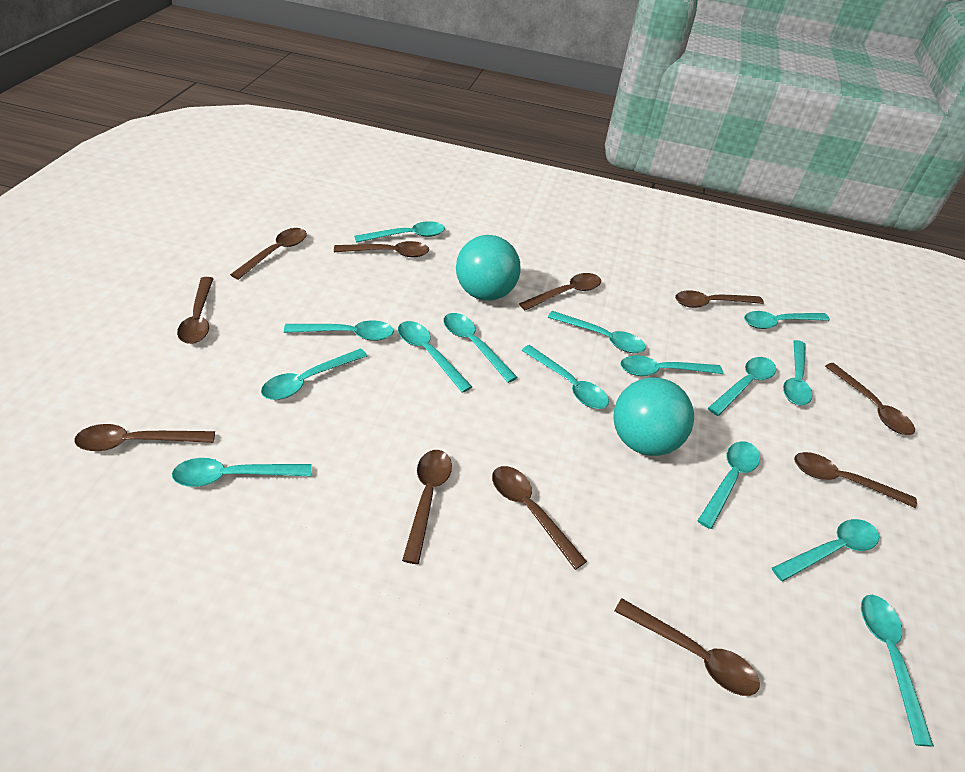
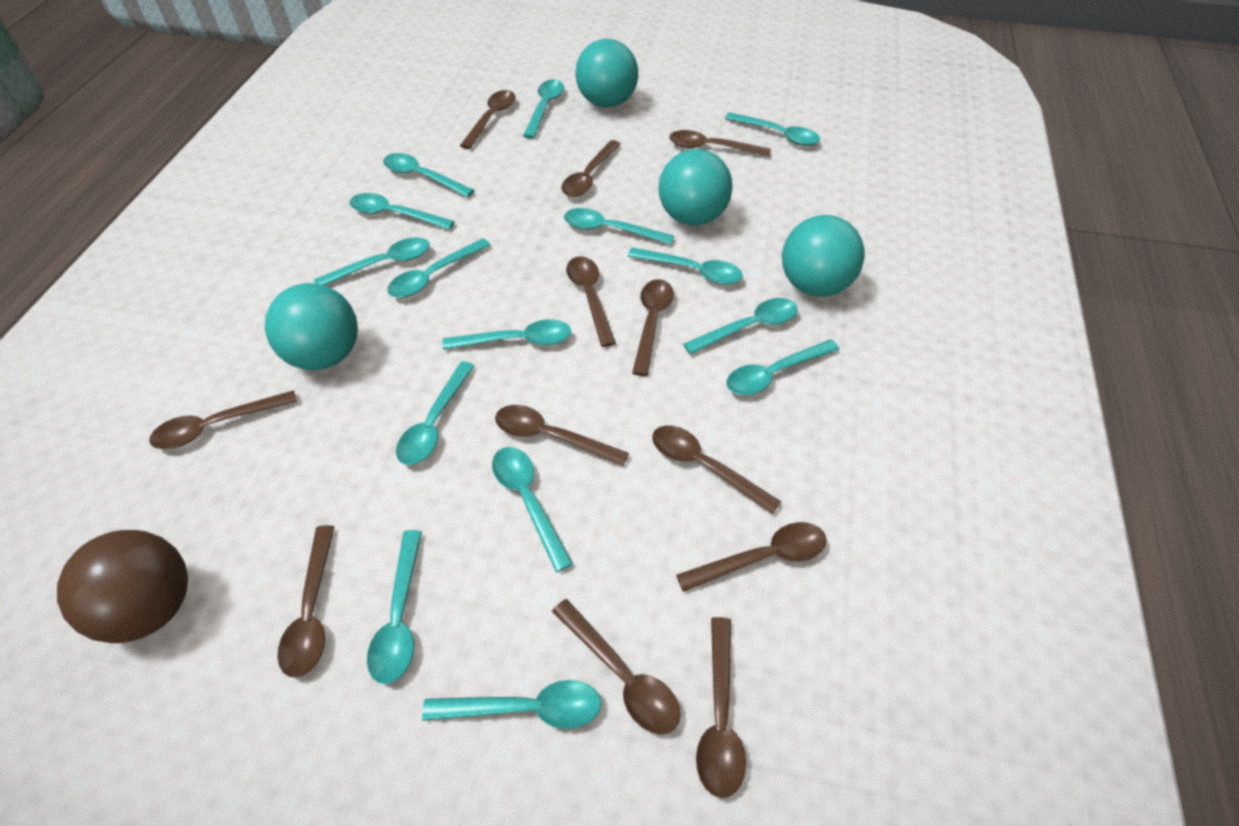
brown ball: none = 0 -> [57,530,188,643] = 1
brown spoon: [74,424,215,451] [177,277,214,344] [230,228,307,280] [334,241,429,257] [402,450,452,564] [492,466,587,570] [519,273,601,310] [615,598,760,696] [675,290,764,308] [794,452,917,508] [825,363,915,435] = 11 -> [149,390,297,449] [277,525,334,678] [460,90,515,149] [495,405,629,466] [552,599,681,734] [561,140,621,197] [566,256,616,347] [632,279,674,376] [652,425,781,514] [669,130,771,157] [676,522,827,592] [696,617,746,798] = 12
turquoise ball: [456,235,520,301] [614,377,694,456] = 2 -> [265,283,358,370] [575,39,638,108] [659,149,733,226] [782,215,864,297] = 4

